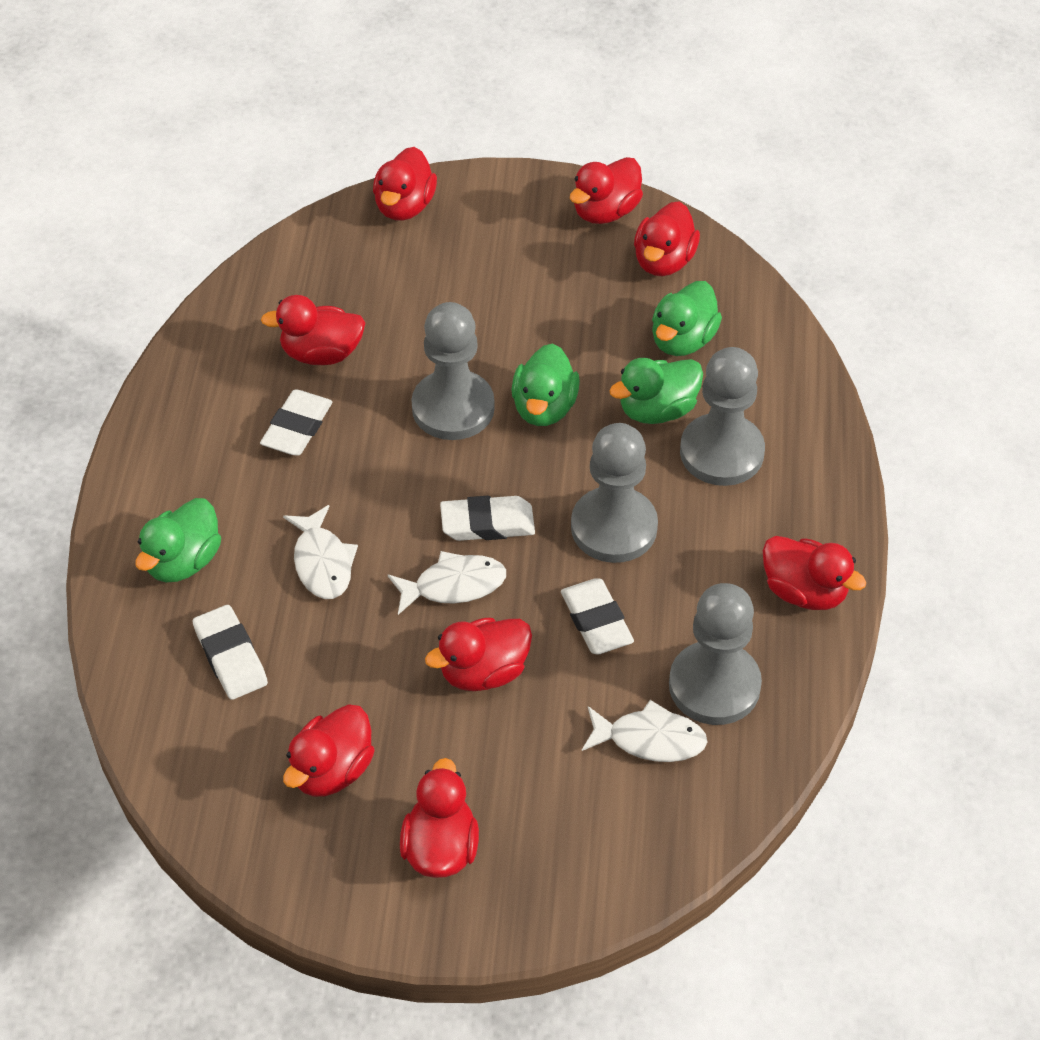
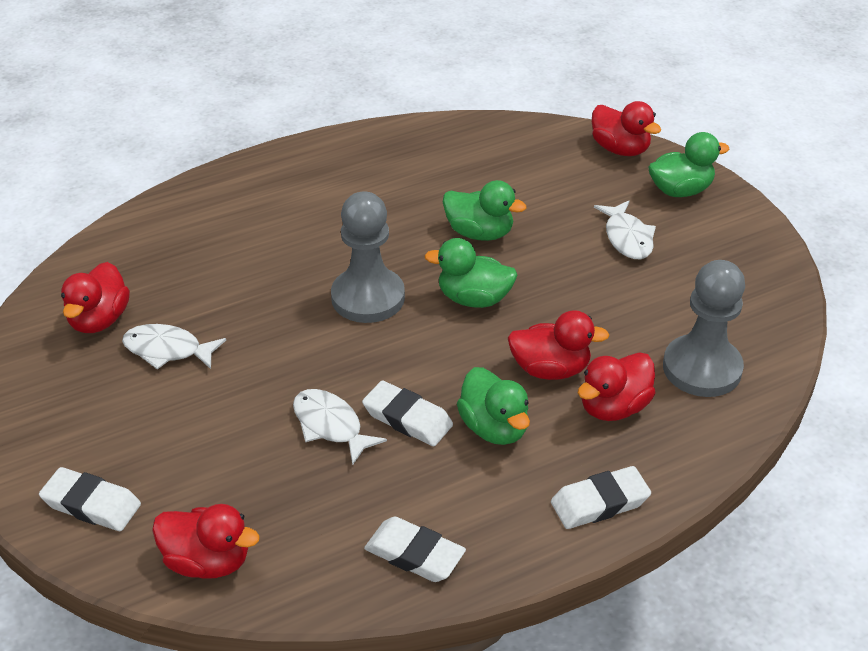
grey pawn: [411,302,495,440] [571,423,658,563] [669,583,762,725] [680,347,765,486] = 4 -> [331,191,405,323] [663,260,745,397] = 2
red duck: [261,295,365,365] [283,704,375,797] [373,147,437,221] [400,758,479,878] [425,617,532,691] [570,157,643,224] [634,201,700,276] [763,536,866,610] = 8 -> [61,262,130,333] [152,504,260,579] [508,310,609,380] [578,352,655,421] [592,101,661,156] = 5

